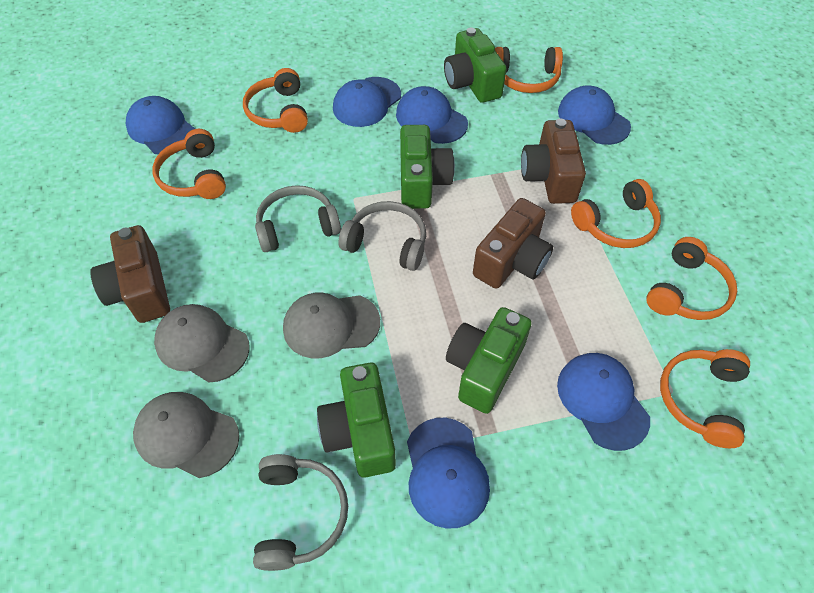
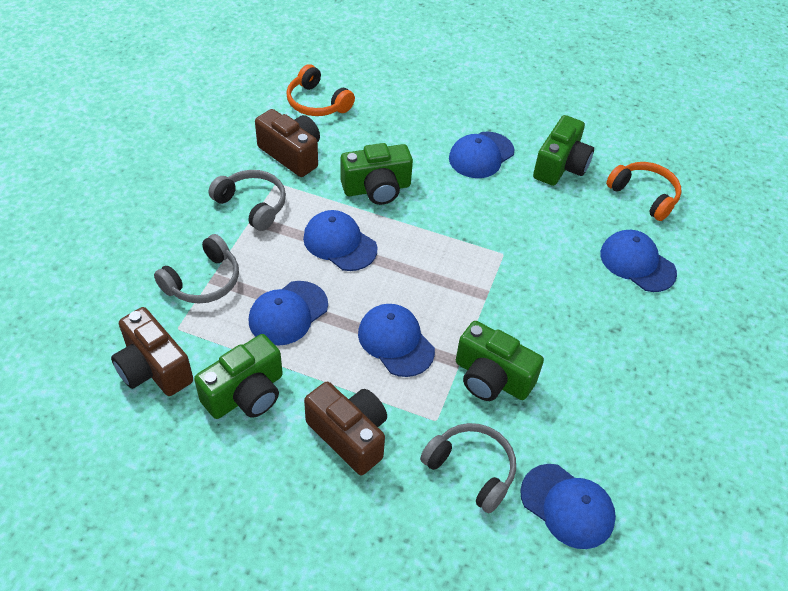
grey cap: [133,392,239,478] [154,304,250,382] [283,293,380,358] = 3 -> none = 0
orange headphones: [152,129,226,199] [243,68,308,133] [495,47,563,93] [571,179,661,248] [646,237,737,320] [660,349,750,448] = 6 -> [287,64,355,116] [606,162,681,221] = 2

